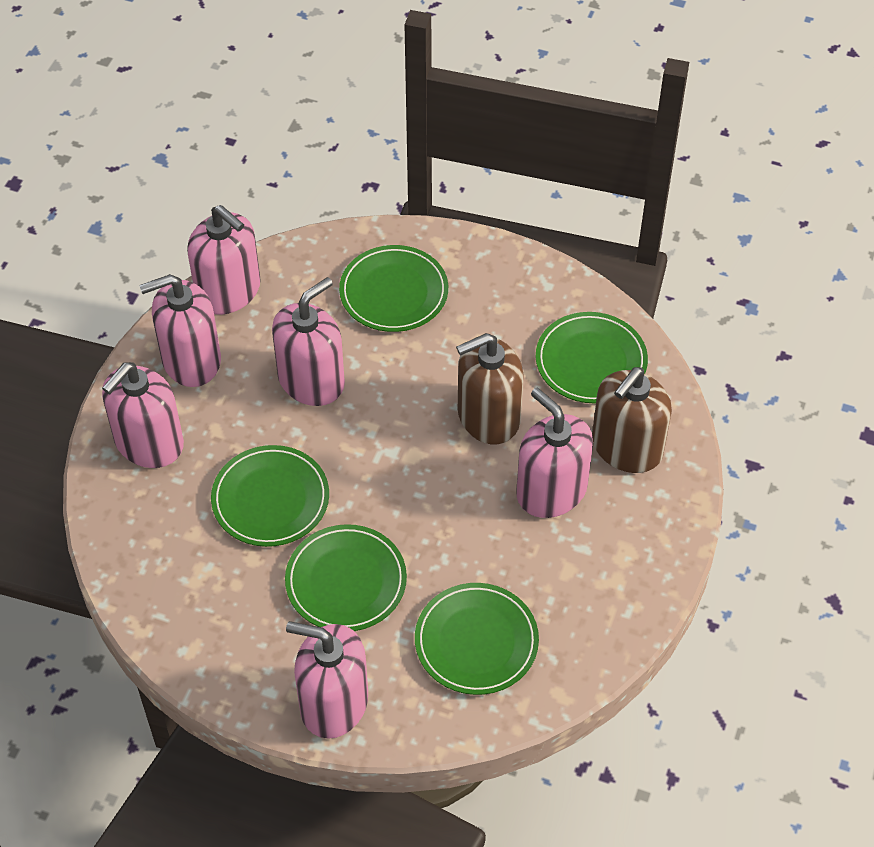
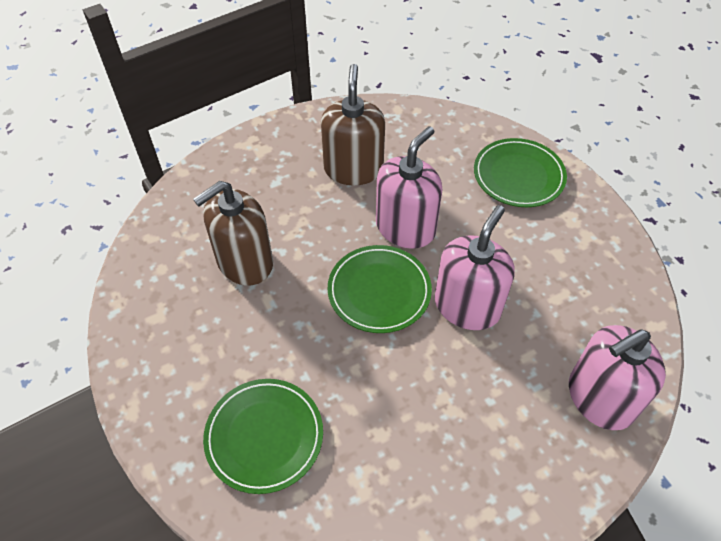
green plate: [211,445,329,547] [285,524,407,631] [339,245,448,332] [415,583,539,695] [536,312,648,403] = 5 -> [203,379,323,494] [328,245,432,333] [474,138,567,207] = 3
pink soap dispenser: [102,362,184,468] [139,274,221,387] [187,205,261,315] [272,277,345,406] [286,621,368,739] [516,388,593,518] = 6 -> [376,126,442,249] [435,205,515,330] [569,325,666,430] = 3

